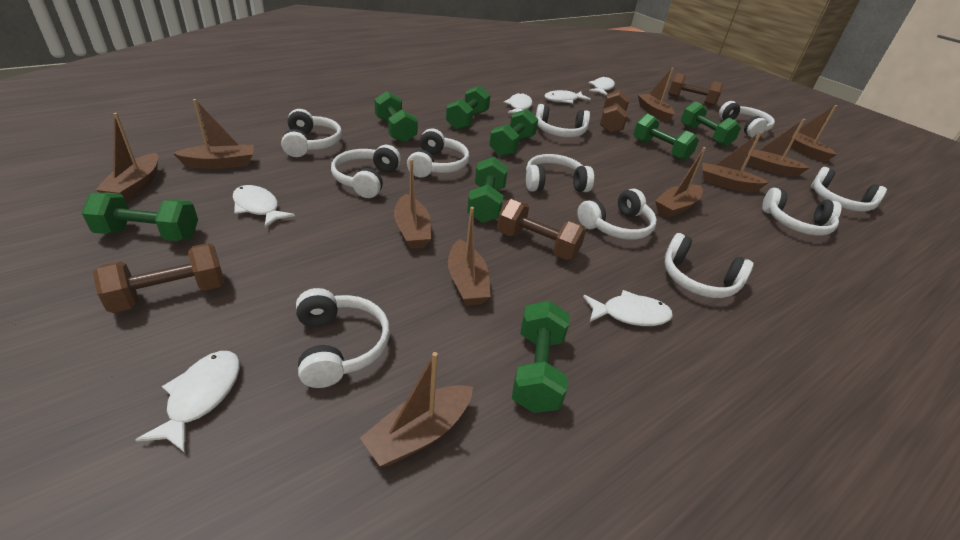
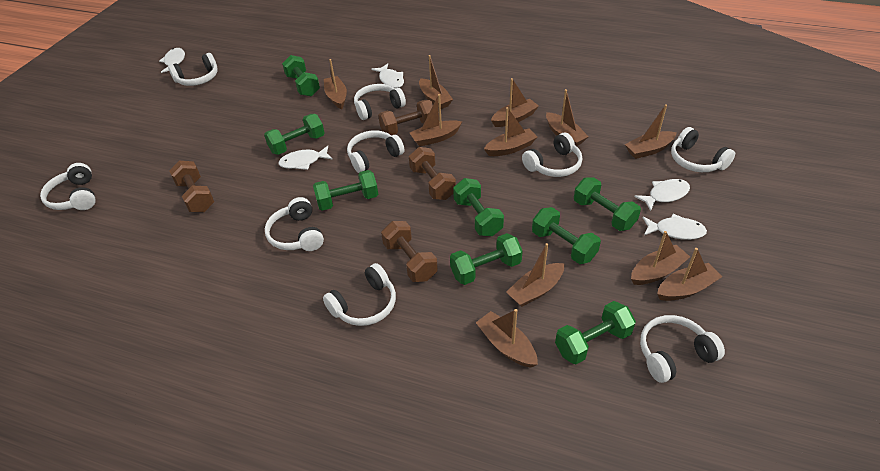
brown boat: [95,113,158,201] [173,99,254,169] [360,352,473,466] [394,159,431,249] [448,207,491,305] [638,68,675,122] [655,147,706,218] [702,131,769,192] [747,119,810,176] [782,105,837,162] = 10 -> [324,59,347,109] [410,94,462,147] [419,55,453,109] [476,309,538,368] [484,107,537,156] [491,78,539,127] [506,243,564,307] [546,89,589,146] [625,104,677,159] [631,231,690,285] [657,248,722,301] = 11
white fish: [135,351,240,453] [233,185,295,228] [504,93,532,113] [544,90,591,103] [583,290,673,326] [589,76,615,95] = 6 -> [159,48,185,73] [278,146,333,170] [371,63,404,88] [634,179,690,211] [642,214,707,240] = 5
white headphones: [281,109,342,157] [296,288,390,388] [331,145,401,198] [407,129,469,178] [526,154,594,192] [536,104,590,137] [577,189,657,240] [665,233,754,298] [719,101,775,138] [762,188,841,236] [811,167,887,212] = 11 -> [40,163,96,210] [168,53,218,86] [265,197,324,251] [323,263,396,326] [347,130,405,173] [354,84,406,120] [522,133,582,177] [640,315,725,383] [671,127,735,172] = 9

